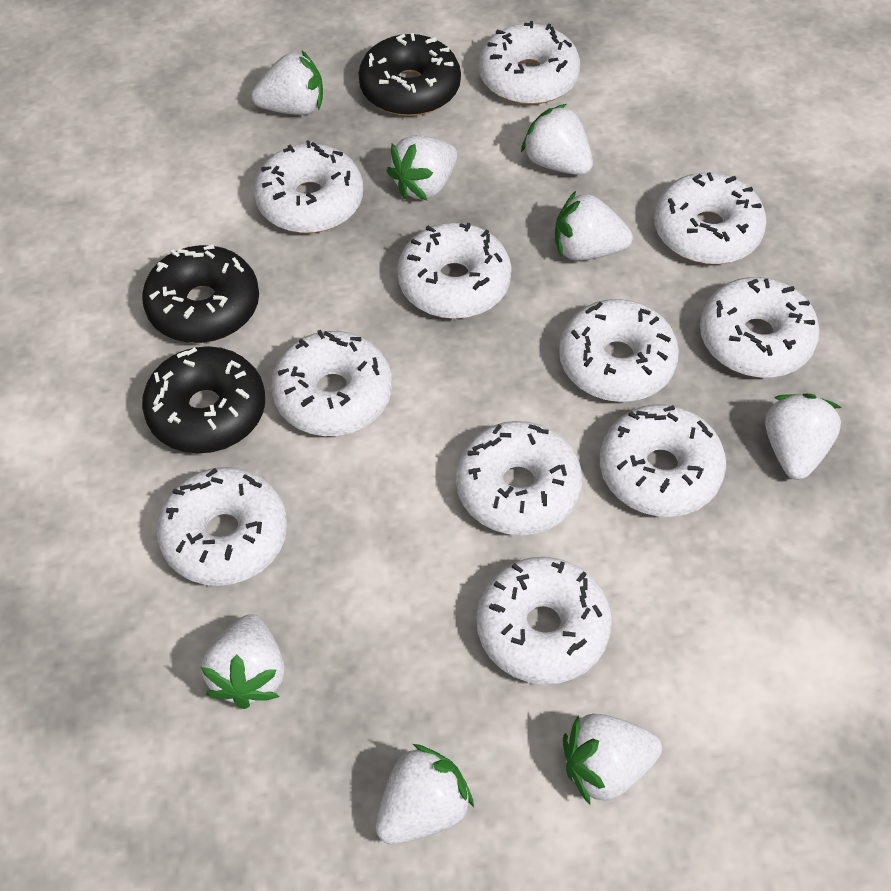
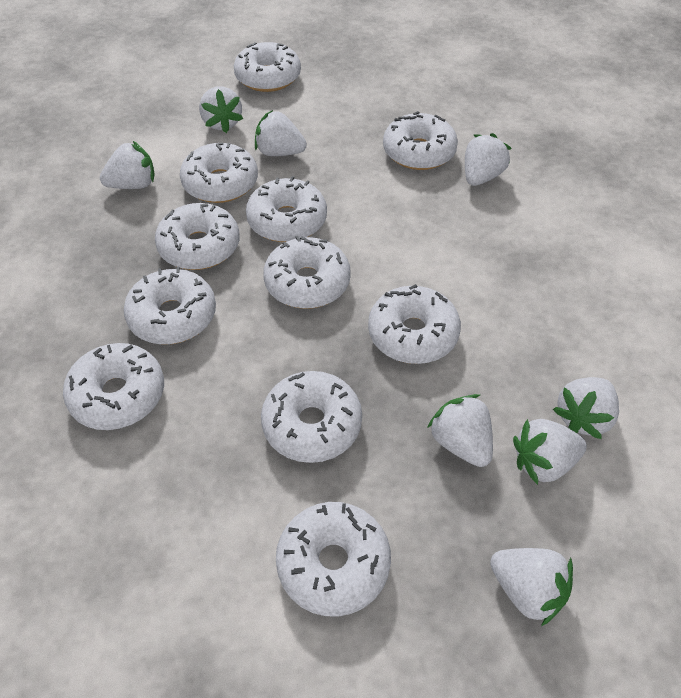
black donut: [142,245,259,343] [142,346,265,454] [359,33,461,116] = 3 -> none = 0

